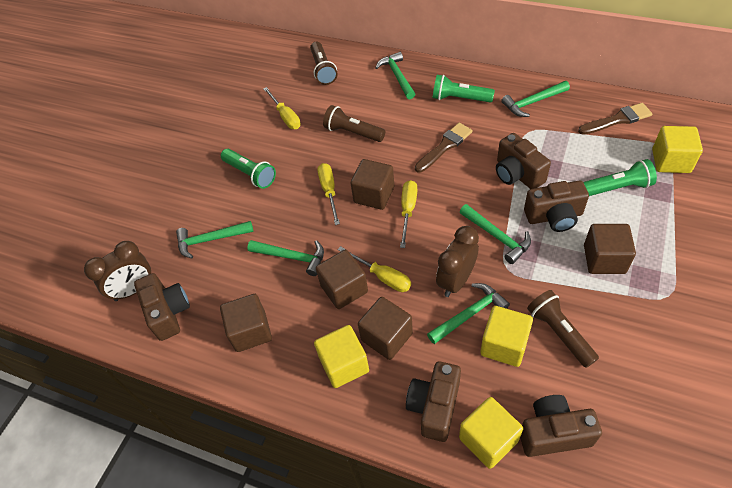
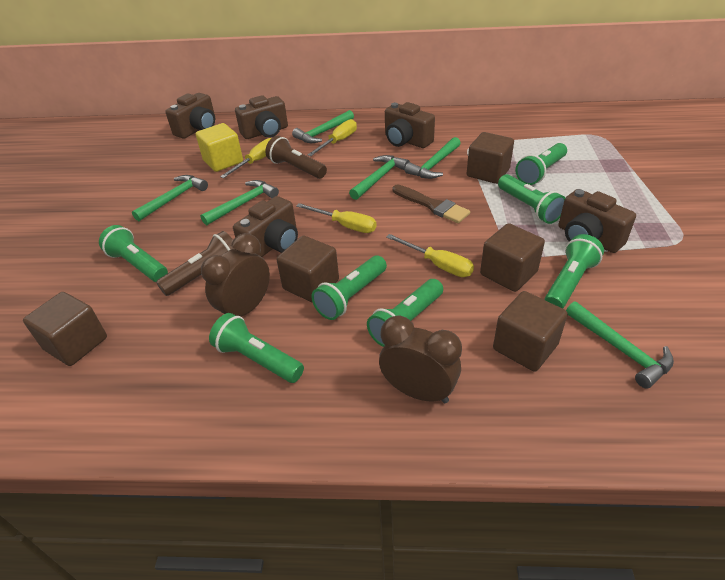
brown brush: [415,123,472,173] [578,103,652,135] = 2 -> [393,185,470,223] = 1
brown flashlight: [310,42,338,85] [323,105,385,142] [527,290,599,368] = 3 -> [156,231,234,296] [265,136,327,179] = 2
green flashlight: [221,149,276,189] [433,75,495,103] [583,159,657,196] = 3 -> [99,225,168,282] [209,313,304,383] [311,256,387,320] [367,279,443,347] [498,174,565,224] [515,143,567,185] [545,234,604,309] = 7
yellow cube: [314,325,369,388] [459,397,523,469] [480,306,533,367] [652,126,703,173] = 4 -> [196,123,243,172] = 1

